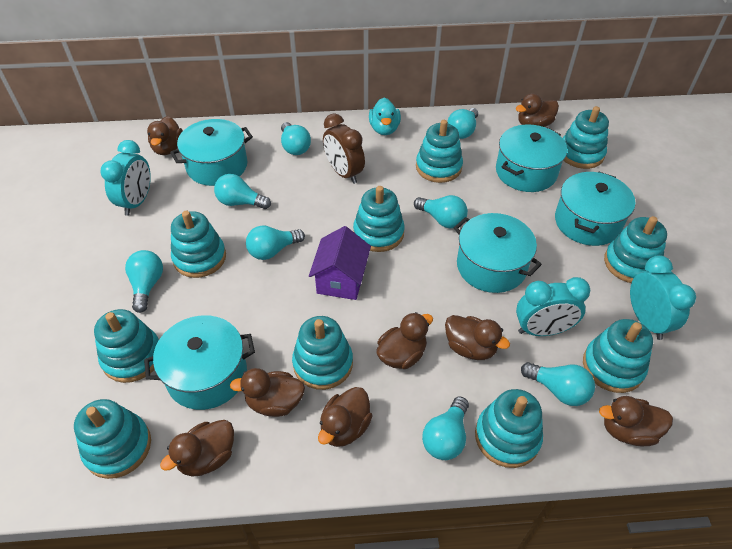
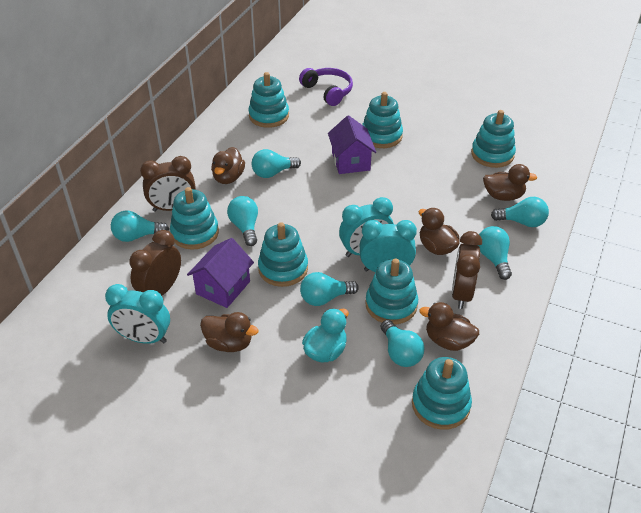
brown clock: [323,113,365,184] = 1 -> [129,230,181,296] [140,156,196,212] [452,231,482,309] = 3
brown duck: [147,116,183,155] [160,420,234,477] [230,368,305,417] [318,387,373,447] [377,312,433,369] [445,315,510,360] [516,93,559,127] [599,396,673,446] = 8 -> [200,312,258,352] [211,147,245,184] [419,208,460,255] [419,302,479,351] [483,164,537,201] = 5
purple headphones: none = 0 -> [299,68,353,106] = 1
purple house: [309,226,371,300] = 1 -> [187,238,254,308] [328,115,376,174] = 2
turquoise light bulb: [125,250,163,313] [214,174,271,209] [246,225,305,260] [281,122,311,155] [414,195,468,228] [422,396,469,460] [447,108,478,139] [521,362,595,406] = 8 -> [111,211,169,242] [227,196,258,246] [252,149,301,178] [300,272,359,306] [381,320,425,367] [477,226,512,280] [491,197,549,227] = 7
turquoise pot: [144,315,255,410] [170,119,253,186] [454,213,542,293] [496,124,567,192] [555,172,635,246] = 5 -> none = 0
turquoise stacking toy: [74,399,151,479] [94,309,159,383] [171,211,226,278] [292,316,353,390] [353,186,405,252] [416,120,463,183] [475,389,543,468] [563,106,609,169] [583,319,653,393] [604,216,667,283] = 10 -> [170,187,219,250] [248,72,289,128] [258,222,308,287] [362,92,403,148] [365,259,418,324] [412,357,472,430] [471,110,516,168] = 7

